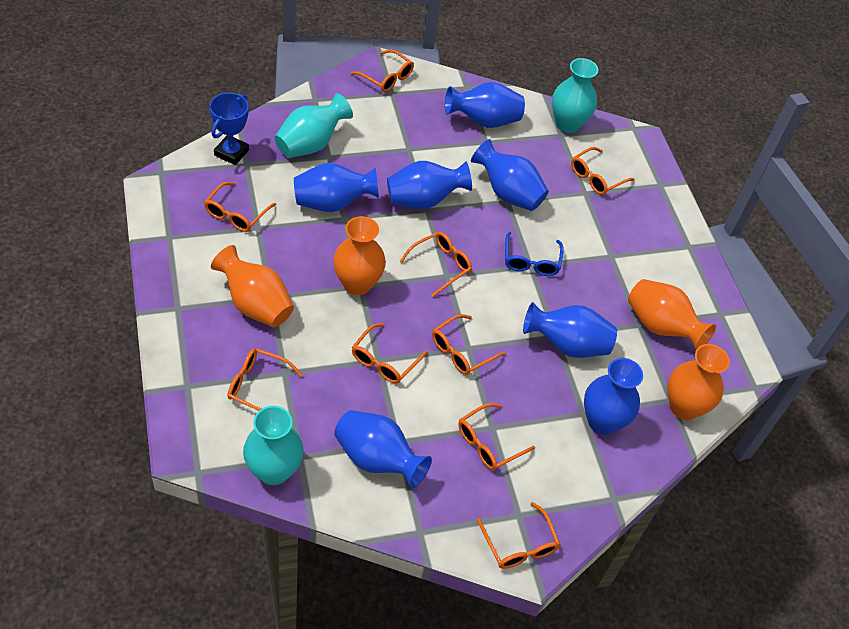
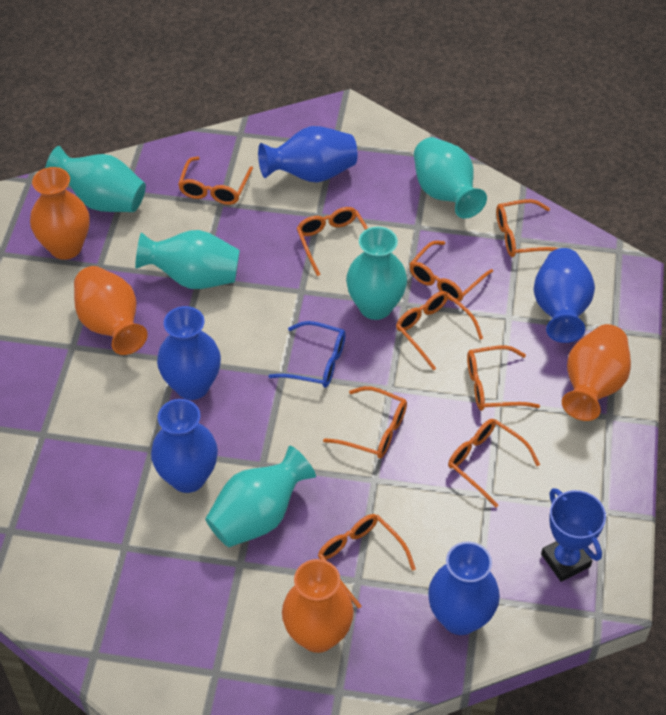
blue vase: [294,163,379,212] [334,410,432,488] [387,161,472,209] [445,82,525,128] [471,139,549,211] [523,302,617,358] [584,358,643,435] = 7 -> [151,399,218,493] [157,306,221,400] [258,126,358,183] [428,542,500,635] [534,248,595,343] = 5
turquoise vase: [243,406,304,485] [274,93,353,158] [552,58,598,133] = 3 -> [45,146,146,212] [135,230,240,289] [205,445,316,547] [346,227,407,320] [414,137,487,219] = 5

